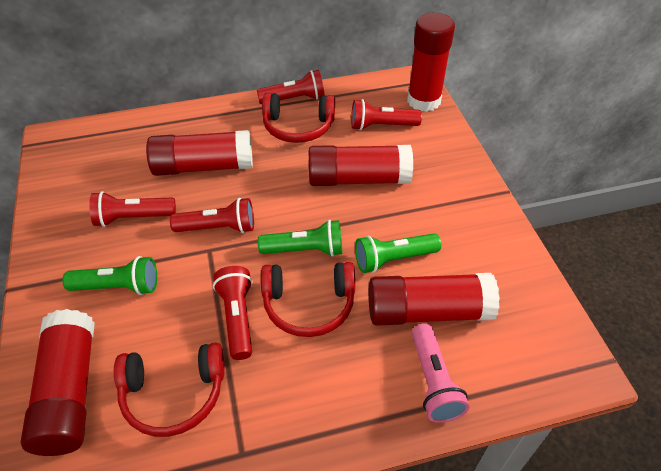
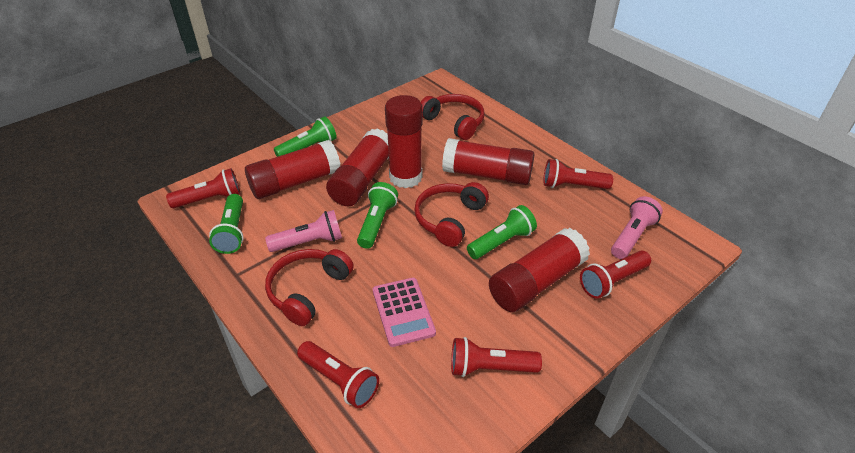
green flashlight: [62,256,157,295] [258,220,342,257] [355,233,441,273] = 3 -> [209,194,244,254] [274,117,337,157] [357,182,398,249] [467,205,537,259] = 4
pink calculator: none = 0 -> [373,278,436,347] = 1
pink flashlight: [412,323,469,423] = 1 -> [265,210,342,252] [611,196,663,259] = 2

